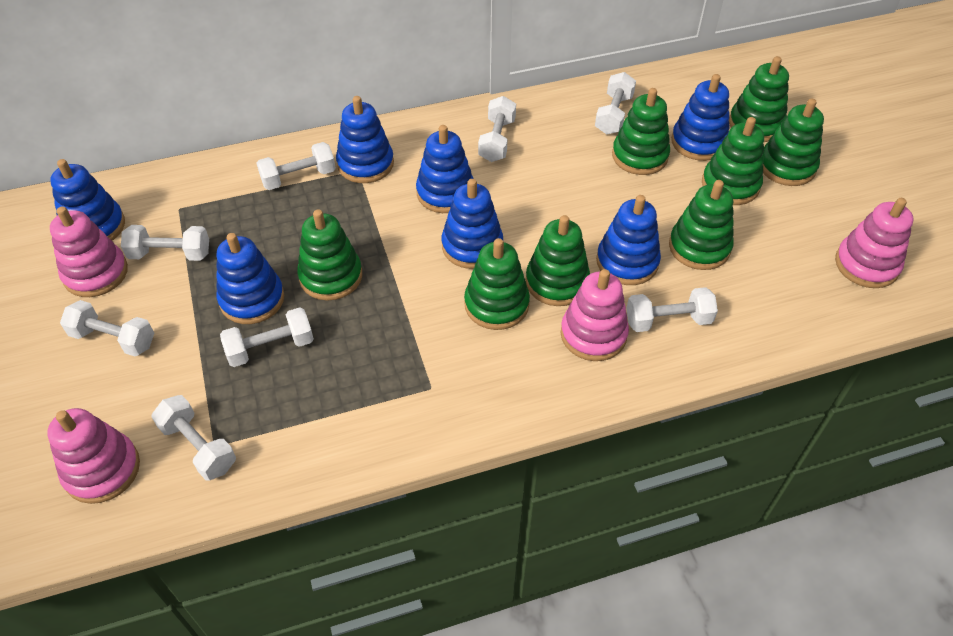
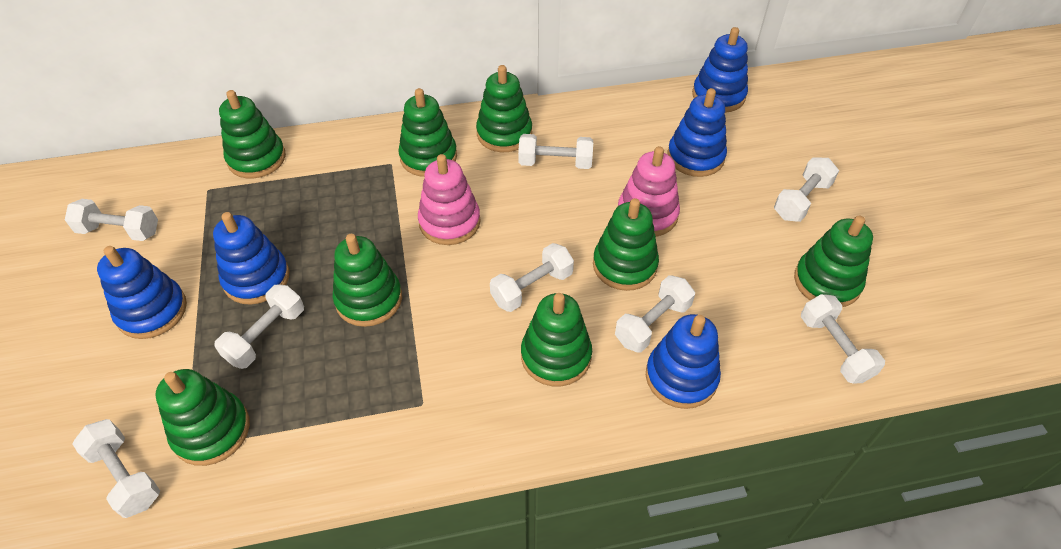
blue stacking toy: [50,159,125,241] [217,233,284,324] [336,96,394,183] [416,125,474,213] [442,179,503,269] [596,195,661,285] [671,74,729,161] = 7 -> [97,246,187,339] [213,212,289,305] [646,314,721,409] [667,88,727,177] [692,27,748,113] = 5
pink stacking toy: [47,408,140,504] [50,206,128,297] [561,269,629,361] [835,198,914,288] = 4 -> [418,154,481,245] [618,146,680,237] = 2

